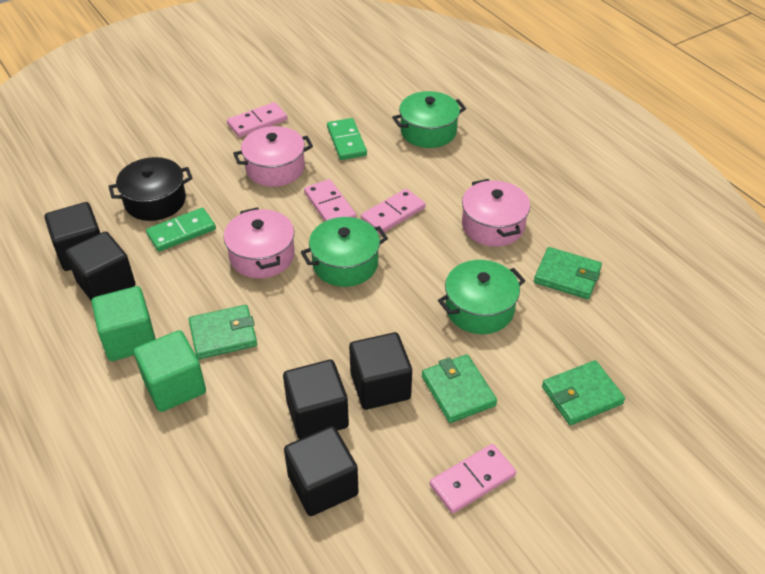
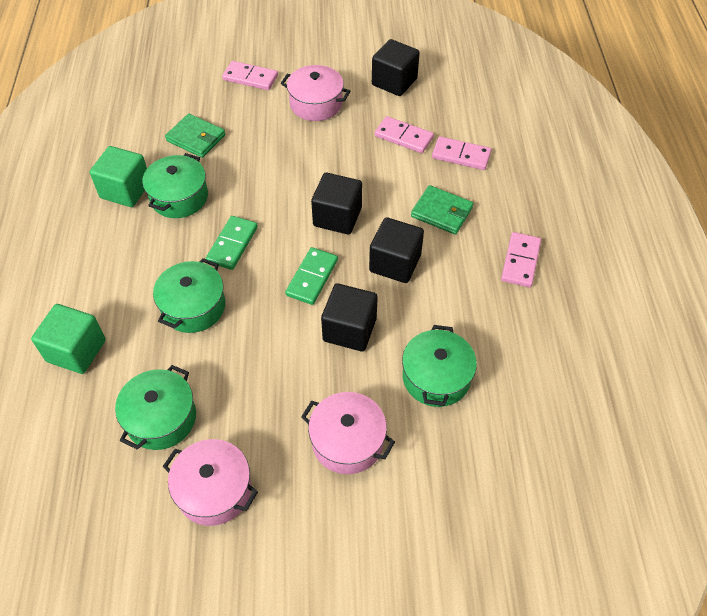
black cube: [44,202,100,271] [65,231,136,302] [283,360,349,439] [284,426,359,516] [349,332,412,410] = 5 -> [311,173,362,235] [321,284,378,351] [369,217,424,283] [372,39,420,96] = 4
black pot: [108,157,193,221] = 1 -> none = 0
green pot: [301,217,388,287] [392,91,466,148] [438,260,525,334] = 3 -> [115,365,196,450] [142,153,208,218] [153,258,225,333] [402,325,477,407] = 4
green wallet: [189,305,257,359] [422,354,497,423] [534,247,602,299] [542,360,625,425] = 4 -> [165,114,225,158] [411,185,473,235] = 2

